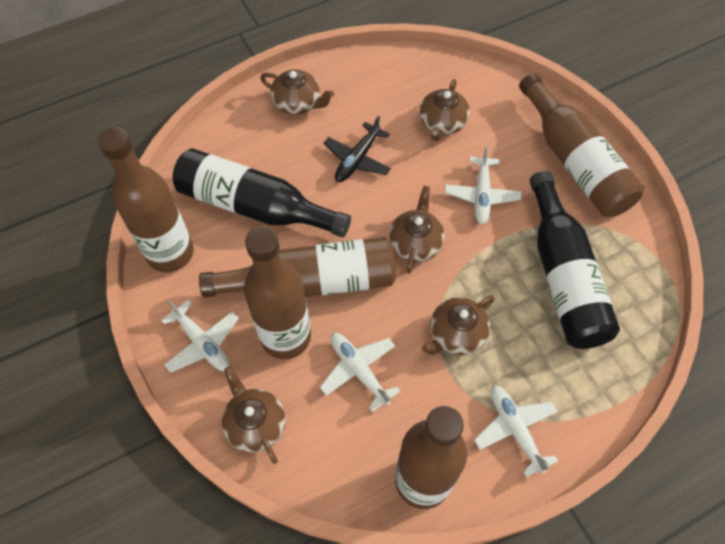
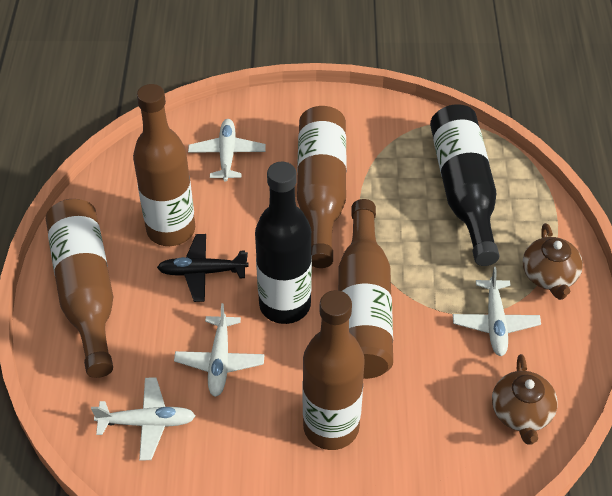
brown teapot: [222,366,286,464] [261,70,334,115] [389,186,445,274] [419,79,470,141] [422,295,494,355] = 5 -> [492,354,558,445] [523,223,583,300] = 2

